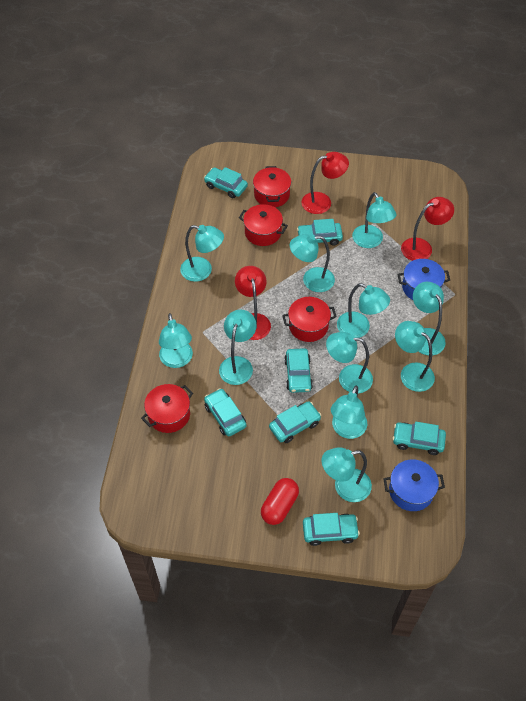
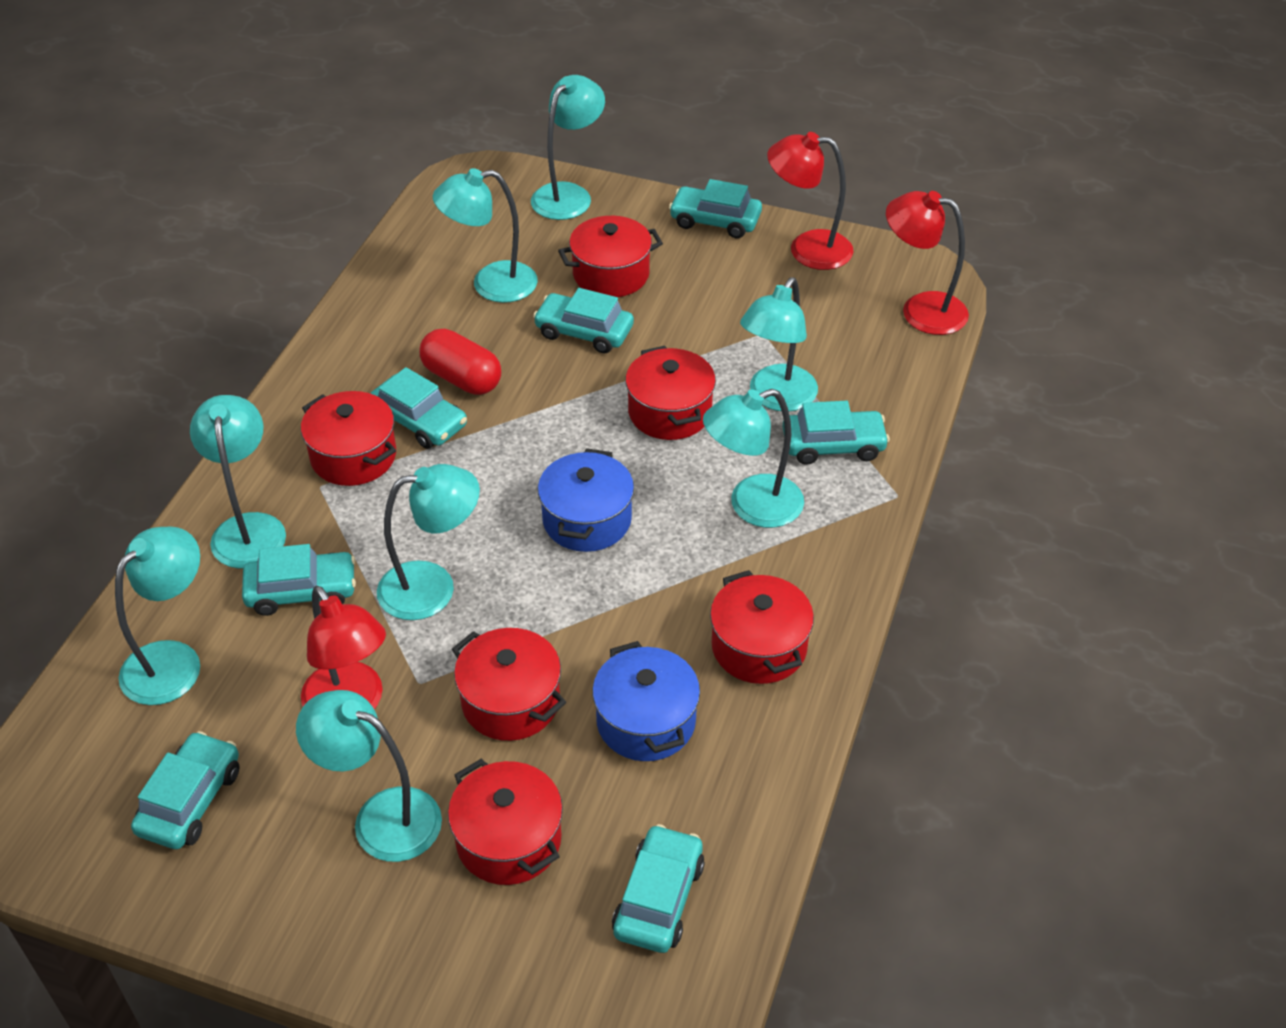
red pot: [141,384,193,433] [239,204,288,246] [253,166,291,207] [282,297,337,342] = 4 -> [301,391,396,486] [448,759,563,885] [452,628,566,741] [558,216,663,297] [625,346,716,440] [710,570,814,684] = 6
turquoise lamp: [159,313,193,368] [180,225,224,282] [219,310,257,385] [290,234,335,292] [322,447,372,502] [326,332,373,394] [331,385,367,439] [337,283,390,338] [352,192,396,248] [395,321,435,392] [413,282,446,356] = 11 -> [115,527,200,705] [190,395,286,569] [296,690,442,862] [377,464,480,620] [433,168,538,303] [531,75,605,220] [703,389,804,528] [740,277,818,411] = 8

